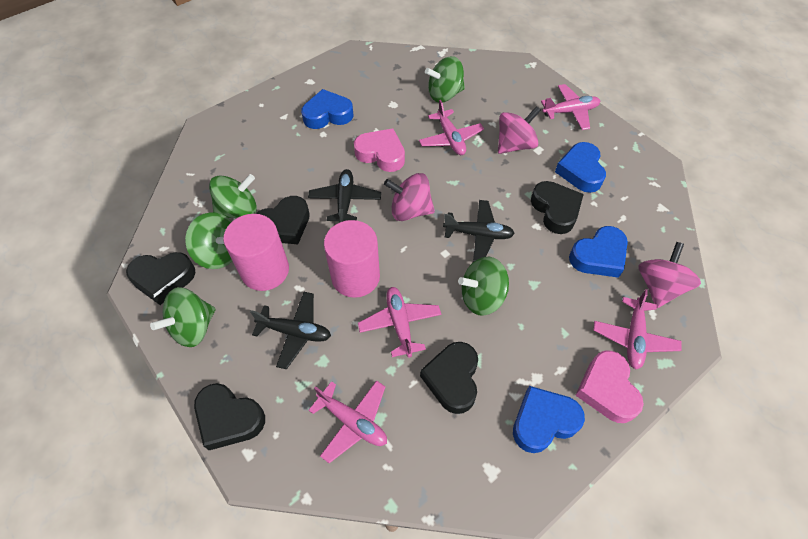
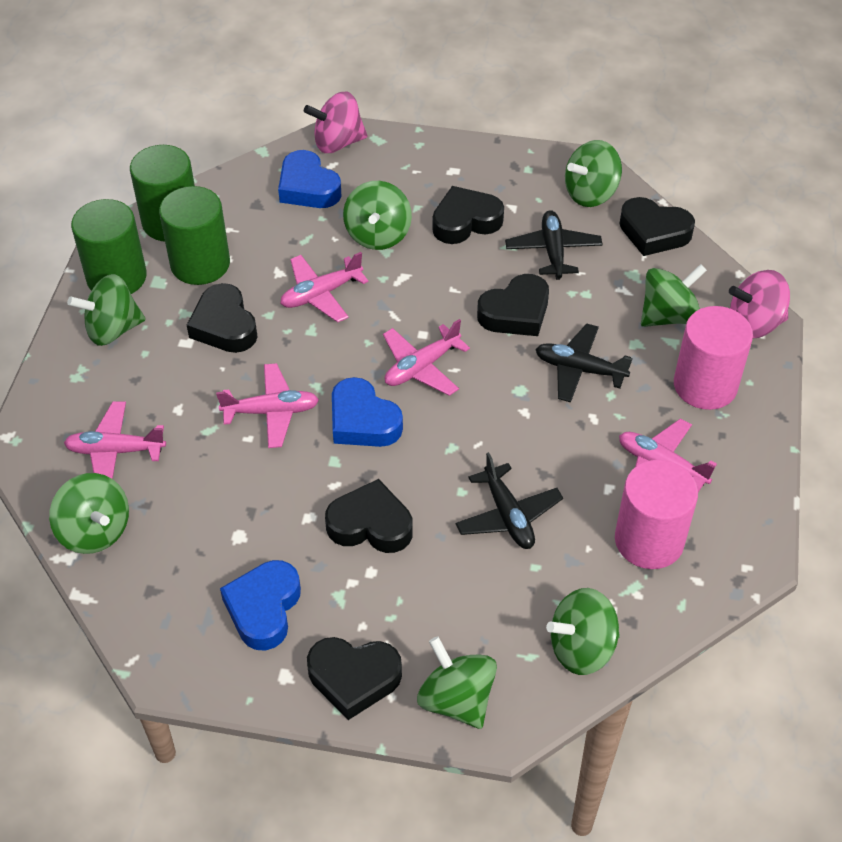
black heart: [126,252,196,305] [194,383,265,450] [256,196,310,244] [420,342,478,414] [531,181,584,234] = 5 -> [187,283,258,353] [307,637,402,720] [325,479,413,553] [432,186,504,244] [477,274,549,336] [619,197,695,256] = 6
blue heart: [301,89,353,129] [513,386,585,453] [555,142,606,193] [569,226,628,278] = 4 -> [220,560,301,651] [278,150,341,208] [332,377,403,447] = 3
green cylinder: none = 0 -> [71,199,147,294] [130,145,195,241] [159,186,230,285] = 3
green spinning top: [150,287,216,347] [185,212,232,269] [209,174,257,218] [425,56,465,102] [458,257,509,316] = 5 -> [49,473,129,554] [67,274,146,346] [343,181,412,250] [417,636,497,729] [546,588,620,675] [565,140,622,207] [641,264,707,327] = 7
pink heart: [354,129,405,172] [575,351,644,423] = 2 -> none = 0
pink spinning top: [384,173,435,221] [498,106,541,154] [638,242,701,308] = 3 -> [304,91,367,153] [729,270,790,338] = 2

